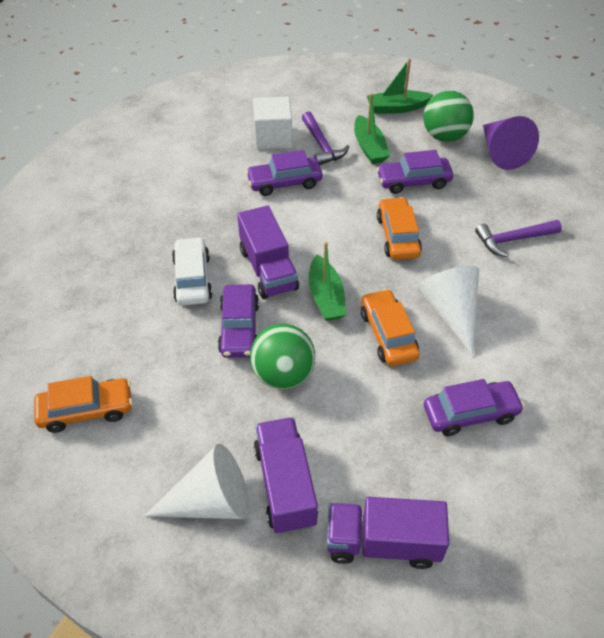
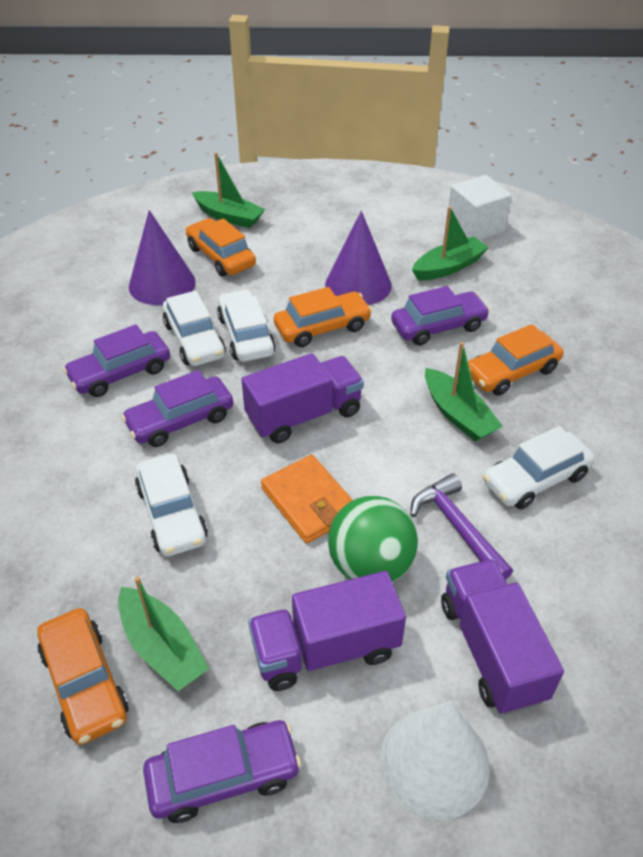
green ball: [250,324,315,389] [423,91,474,142] = 2 -> [328,496,418,582] = 1
green boat: [309,242,347,321] [354,93,390,164] [367,58,433,114] = 3 -> [118,576,209,691] [192,152,265,228] [412,206,489,280] [425,342,503,441] = 4
orange car: [34,376,133,433] [361,289,420,366] [377,197,422,260] = 3 -> [37,608,129,745] [186,218,256,277] [274,287,372,347] [468,324,564,396] = 4
orange wallet: none = 0 -> [261,455,353,543] = 1
purple cone: [483,116,539,170] = 1 -> [129,210,196,305] [325,211,392,305] = 2
purple hammer: [302,111,349,165] [475,220,562,257] = 2 -> [411,473,513,580] = 1
white car: [172,237,212,306] = 1 -> [135,454,208,556] [163,291,226,366] [217,289,276,362] [483,426,595,509] = 4
white cone: [144,444,250,519] [417,266,479,357] = 2 -> [380,701,490,820] = 1

